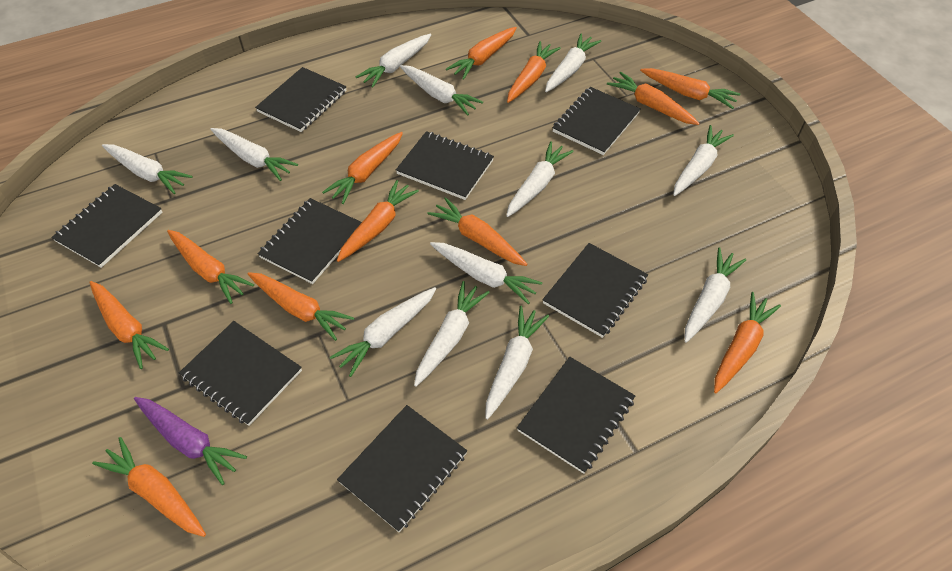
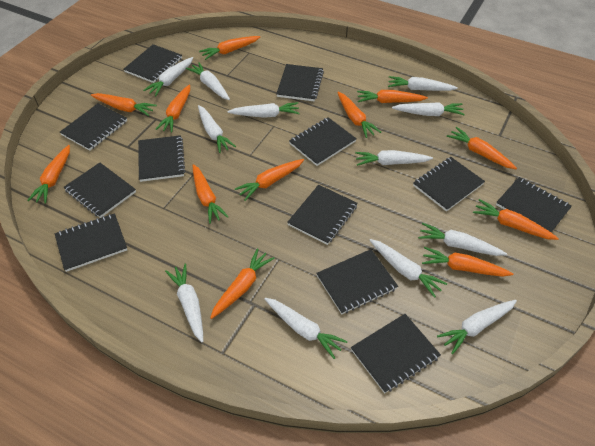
black notebook: [51,184,162,268] [179,321,302,426] [255,67,347,132] [257,198,362,284] [337,405,467,532] [396,131,494,200] [517,357,635,474] [542,243,648,338] [552,87,641,155] = 9 -> [55,213,127,272] [60,103,127,151] [64,163,136,218] [124,44,182,83] [138,135,185,182] [276,64,324,101] [287,185,358,245] [289,117,357,166] [316,249,398,314] [351,314,441,393] [413,157,485,212] [496,177,572,232] = 12
purple carrot: [134,397,247,485] = 1 -> none = 0

